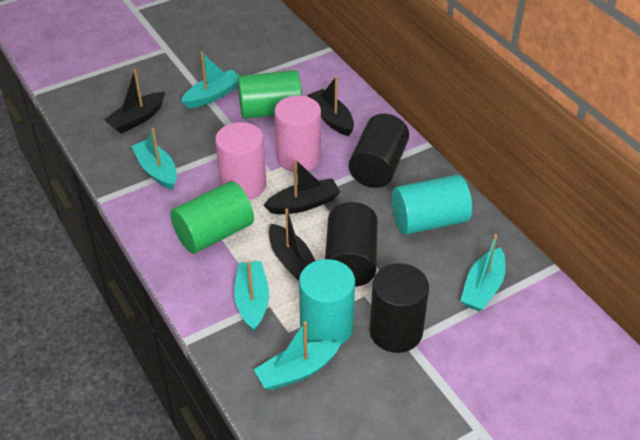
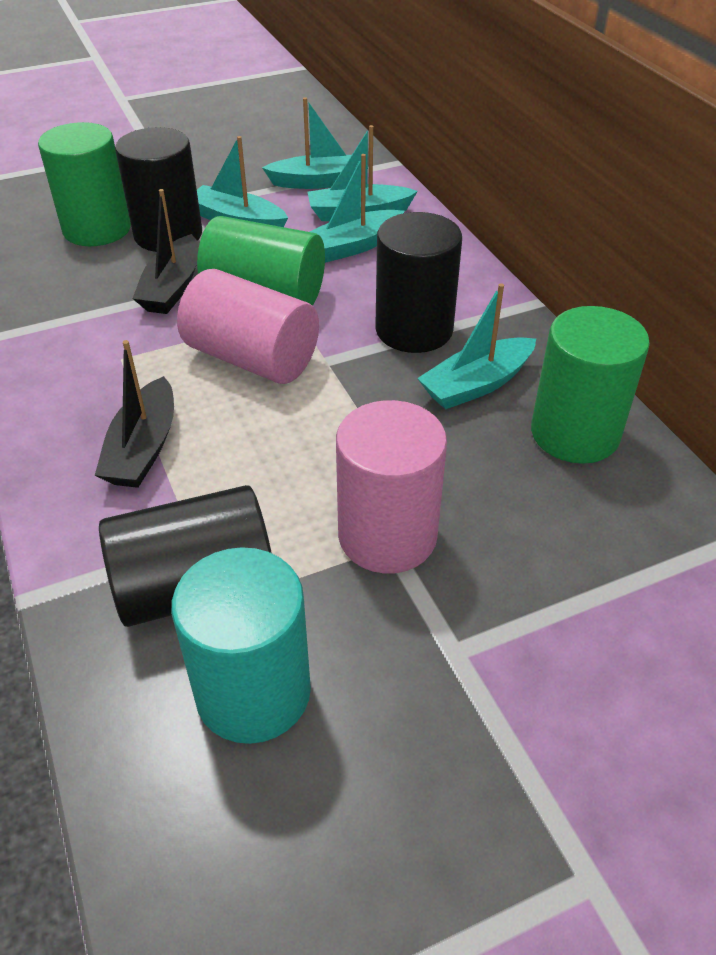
black boat: [104,69,165,134] [264,159,340,214] [269,209,315,281] [307,76,354,136] = 4 -> [95,340,174,488] [132,189,199,314] = 2
green cylinder: [170,181,254,254] [237,70,302,119] = 2 -> [38,122,131,246] [197,216,325,306] [531,306,650,464] = 3
turquoise cylinder: [299,259,355,345] [392,175,472,235] = 2 -> [171,547,311,744] = 1

